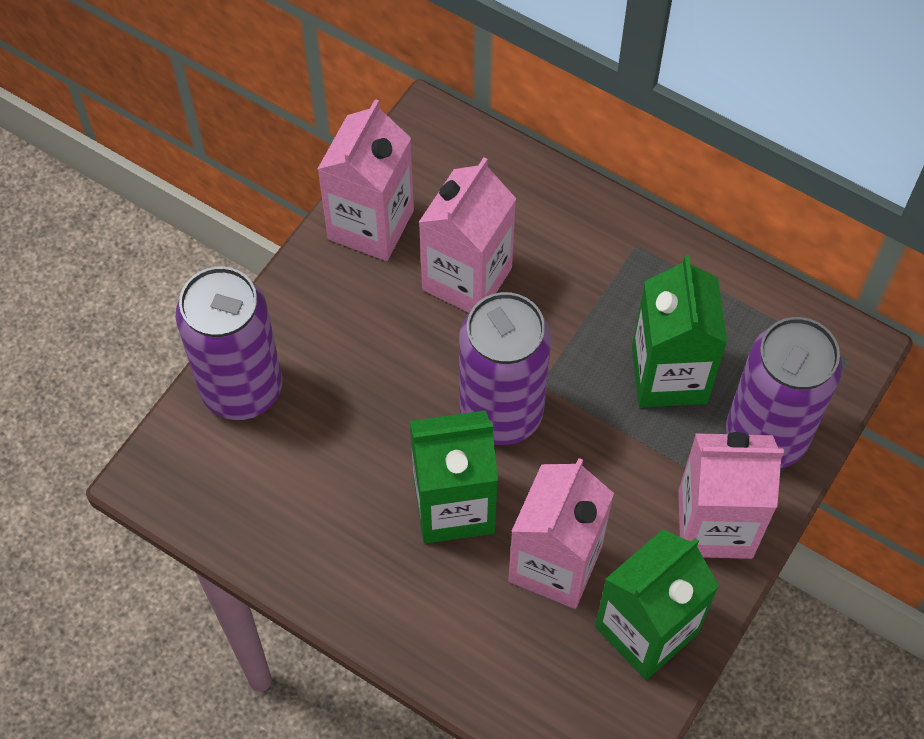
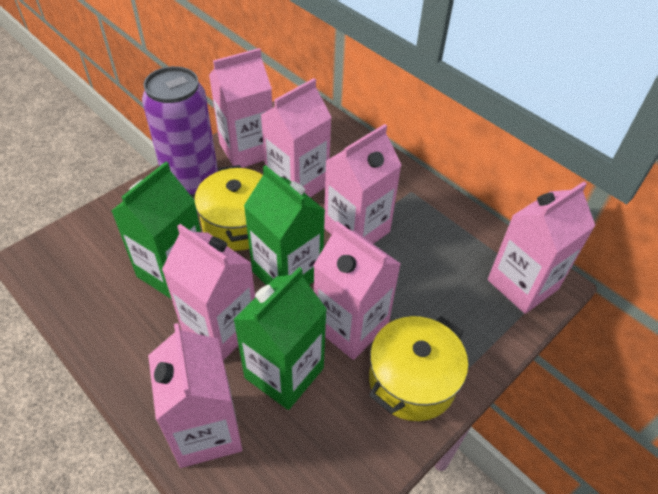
pink carton: [318,99,414,261] [418,157,516,313] [508,458,614,609] [678,432,784,559] = 4 -> [148,323,242,468] [162,224,255,360] [209,48,273,168] [261,78,332,197] [314,221,401,360] [324,124,402,244] [488,182,595,314] = 7
purple can: [175,266,282,420] [459,292,551,445] [726,317,842,468] = 3 -> [142,66,218,197] = 1
yellow pot: none = 0 -> [194,165,263,251] [369,316,468,421] = 2

